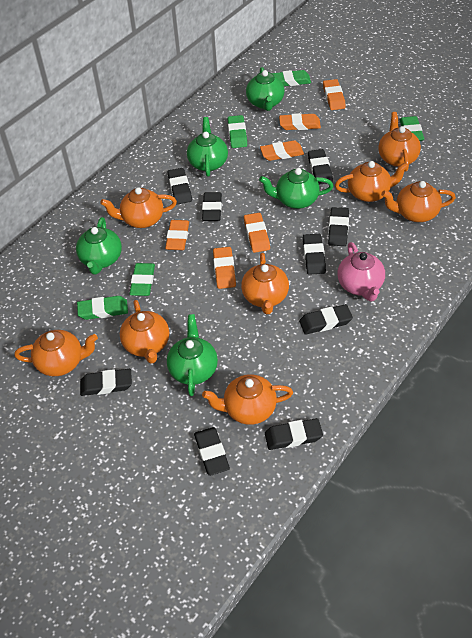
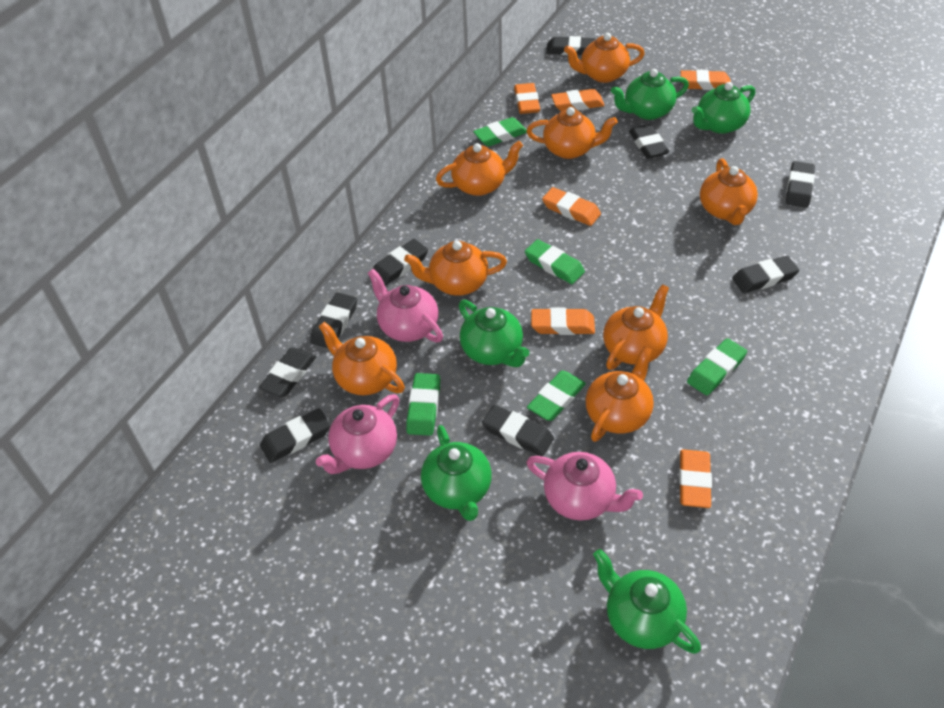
pink teapot: [337,242,385,301] = 1 -> [316,394,399,474] [368,269,443,342] [526,452,643,520] = 3

